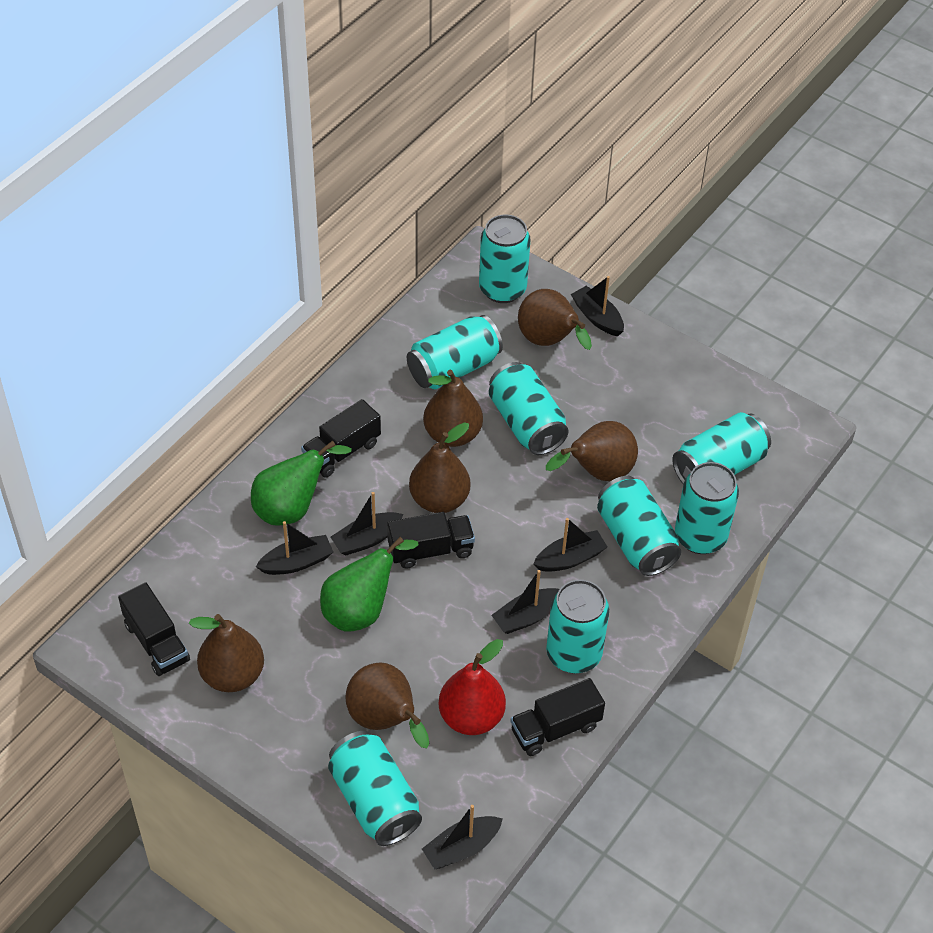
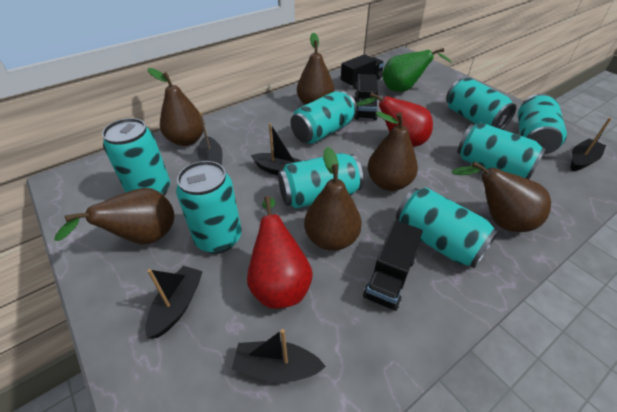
black boat: [256,521,333,575] [331,492,403,555] [422,805,503,870] [492,570,560,634] [533,518,607,572] [571,276,624,336] = 6 -> [145,266,203,338] [197,112,222,165] [232,329,326,382] [251,123,301,175] [571,117,612,171] = 5
black truck: [118,582,190,676] [301,399,381,478] [387,512,475,568] [511,678,605,756] = 4 -> [341,54,384,89] [355,74,378,121] [363,220,423,311] = 3
green pear: [251,441,352,526] [320,537,418,631] = 2 -> [382,48,452,92] = 1
red pear: [439,639,506,735] = 1 -> [247,196,313,309] [356,92,433,147] = 2

